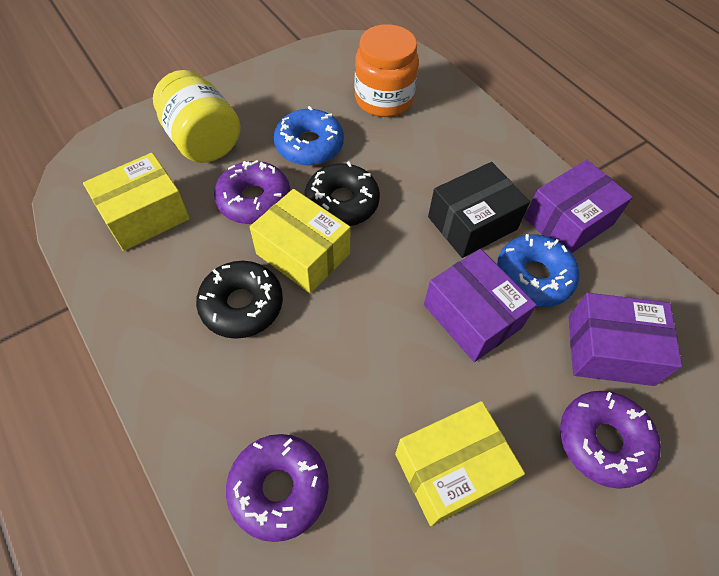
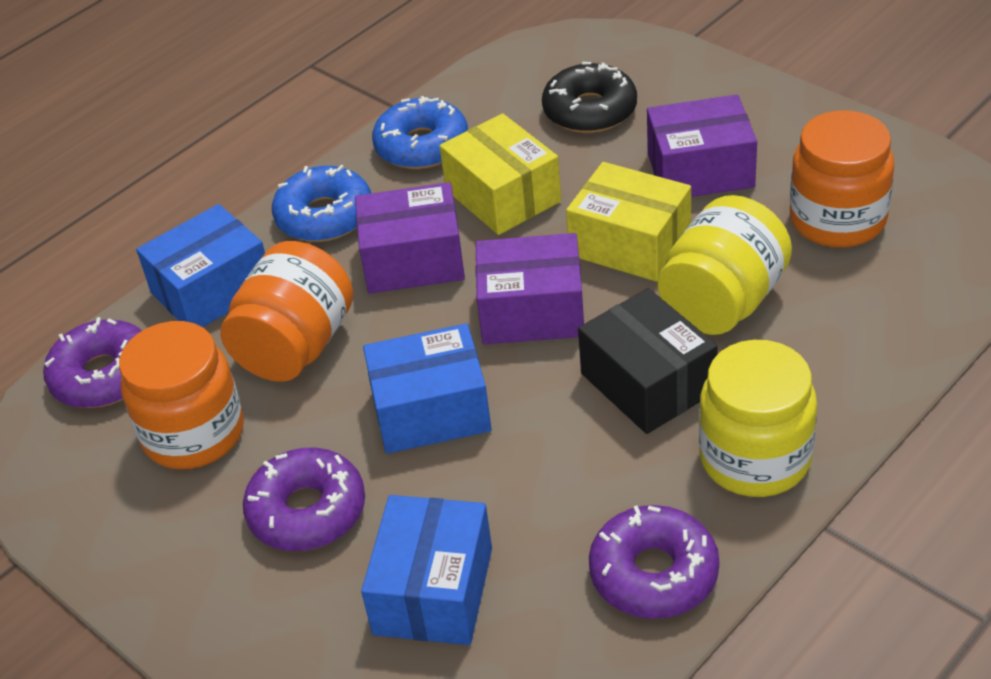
black donut: [196,261,283,339] [305,161,380,226] = 2 -> [542,62,637,133] = 1
blue box: none = 0 -> [136,204,265,327] [361,495,492,645] [363,323,492,454] = 3
orange jar: [354,24,419,117] = 1 -> [119,321,244,469] [220,241,353,382] [790,110,894,248] = 3
yellow box: [83,153,190,251] [250,189,351,293] [395,401,525,526] = 3 -> [440,113,561,235] [566,162,691,282] = 2
yellow jar: [153,70,241,163] = 1 -> [658,195,792,335] [699,340,817,497] = 2

